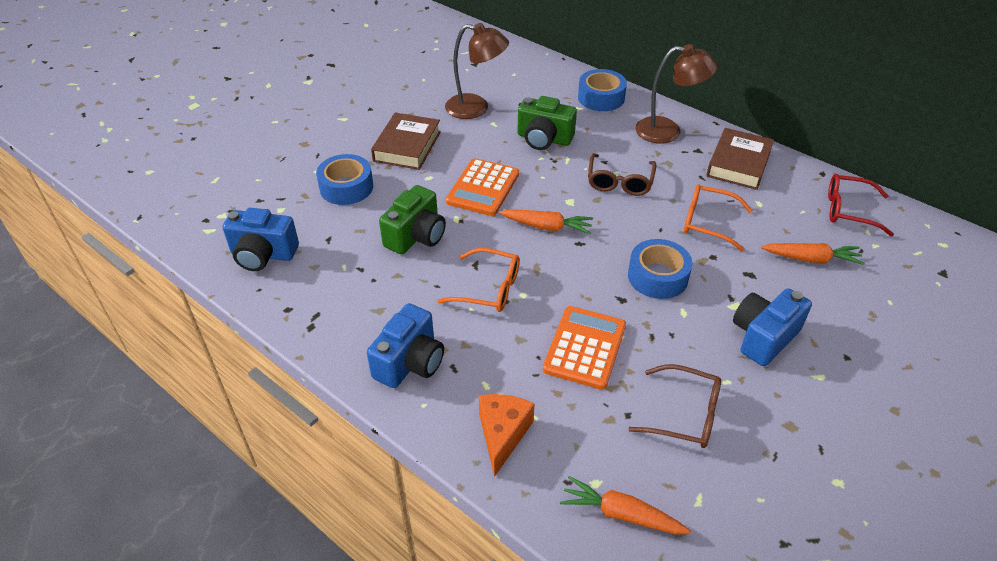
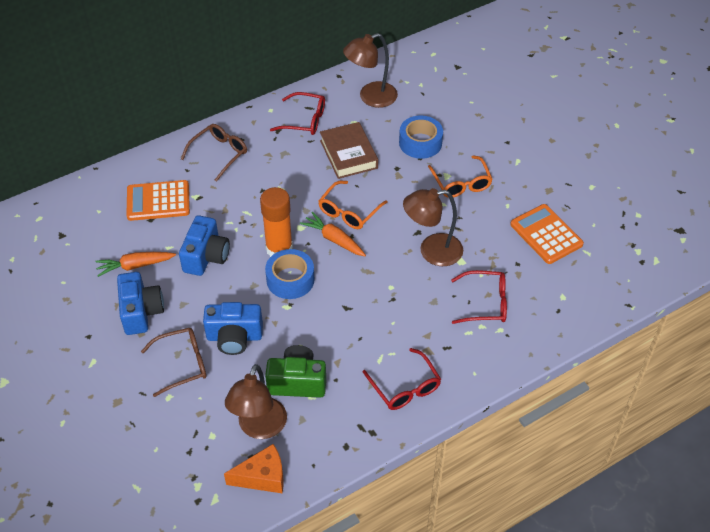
blue tape: [316,154,373,205] [578,69,627,111] [628,239,692,299] = 3 -> [265,249,315,299] [399,116,443,159] = 2
brown book: [371,113,441,170] [706,128,774,190] = 2 -> [320,122,378,179] = 1
brown lamp: [445,23,509,119] [635,44,718,143] = 2 -> [225,364,287,439] [343,33,398,108] [403,188,463,266] = 3
green camera: [379,185,446,254] [517,96,577,150] = 2 -> [265,345,326,398] = 1
orange carrot: [499,209,593,234] [560,476,691,534] [761,243,864,265] = 3 -> [95,252,176,277] [300,212,366,256] = 2
orange glue stick: none = 0 -> [260,187,293,257] = 1
red glasses: [828,174,894,236] = 1 -> [270,92,325,135] [363,348,441,410] [451,270,507,324] = 3

